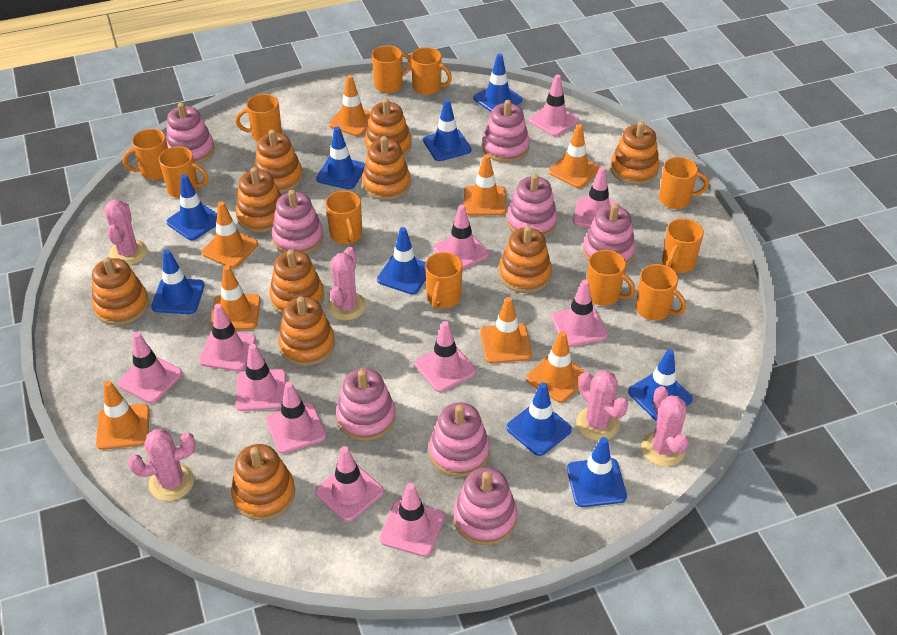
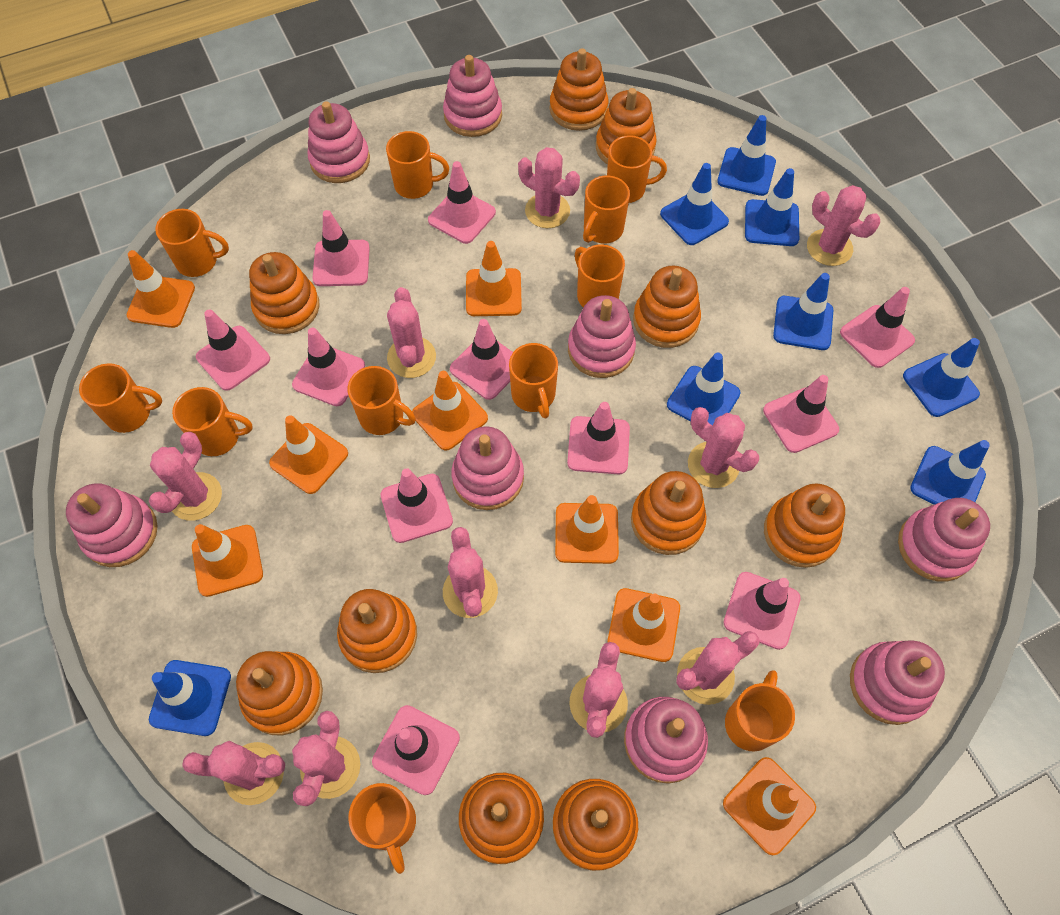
blue traffic cone: [151,249,205,314] [166,174,217,241] [316,127,365,189] [377,227,426,294] [423,99,471,161] [473,53,522,112] [506,382,572,456] [567,437,627,507] [628,349,693,421] = 9 -> [149,660,231,736] [660,163,729,245] [667,353,740,426] [717,115,776,196] [745,168,799,246] [773,273,833,350] [903,338,980,417] [910,440,990,505] = 8
pink cactus: [104,199,147,265] [128,429,196,501] [327,247,366,321] [576,370,628,441] [641,386,689,467] = 5 -> [149,432,222,521] [182,741,285,805] [292,711,360,806] [387,287,436,378] [443,527,498,618] [518,147,580,228] [569,642,628,738] [676,631,759,705] [688,407,759,488] [807,185,880,266] = 10

